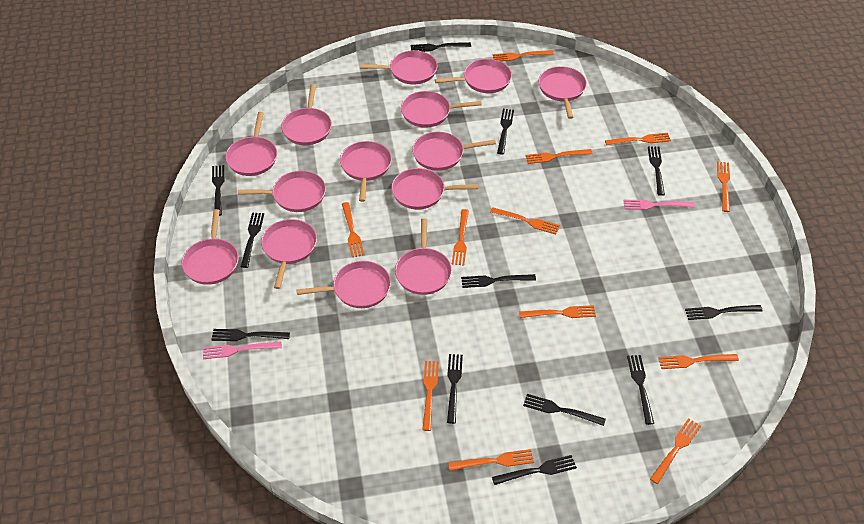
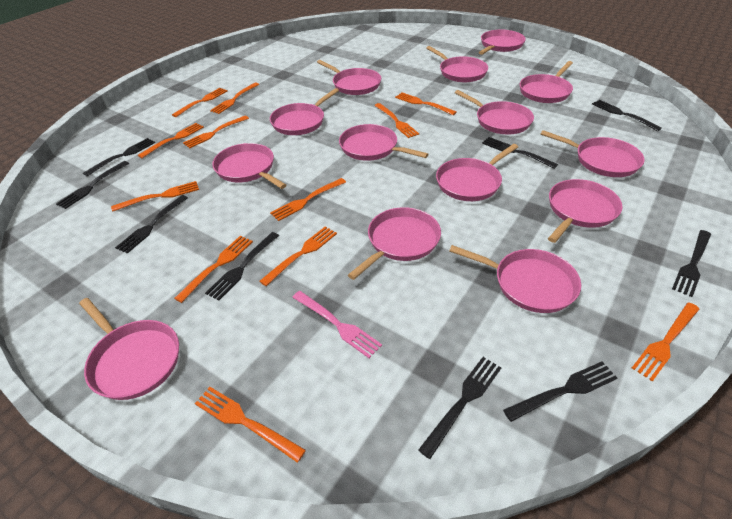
black fork: [211,329,290,341] [212,165,224,216] [241,213,264,268] [411,42,471,52] [447,354,463,424] [461,274,536,288] [492,455,577,485] [497,109,514,155] [523,394,606,426] [627,355,654,425] [648,146,665,196] [685,305,763,320] = 12 -> [56,161,129,209] [83,138,155,176] [115,195,188,254] [205,232,279,300] [418,357,501,459] [482,137,558,169] [503,361,617,422] [592,100,662,131] [672,230,711,297] = 9
pink fork: [203,341,282,359] [623,200,694,210] = 2 -> [292,291,382,358] = 1

